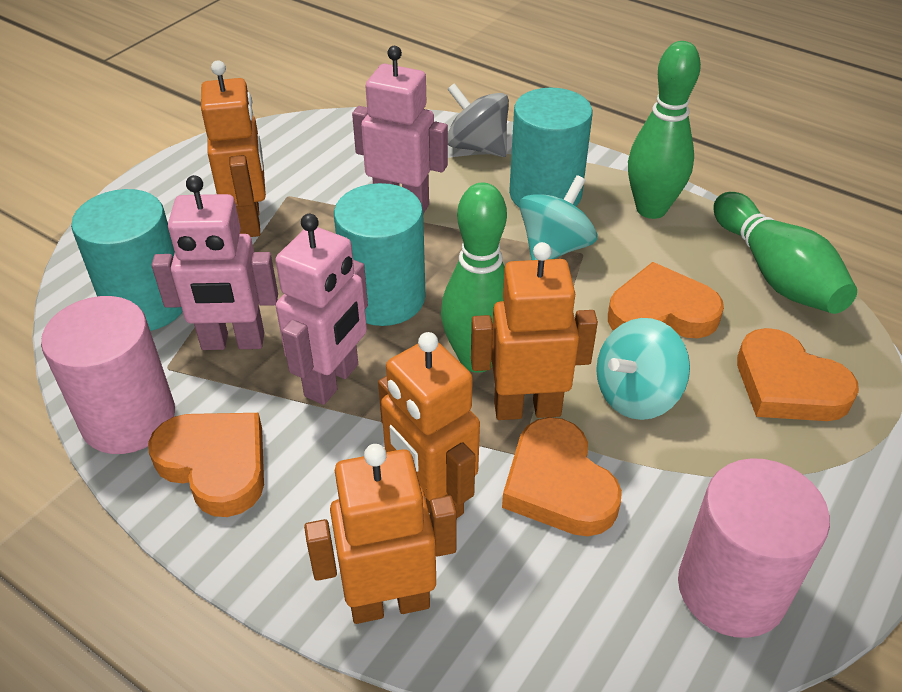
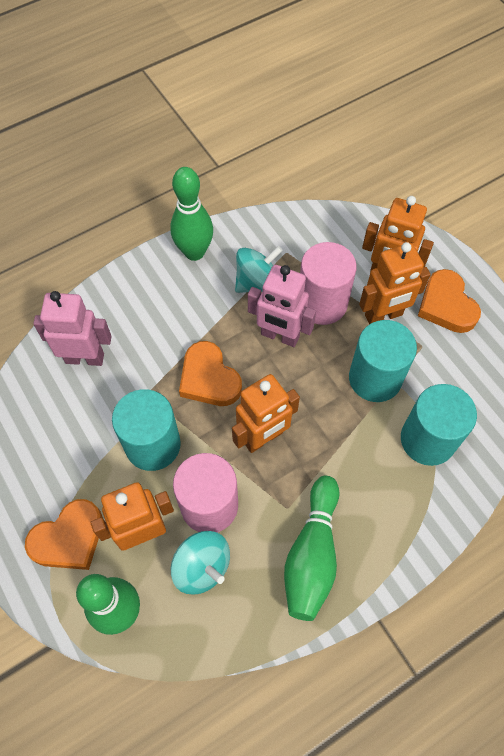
grey spinning top: [448,83,509,157] = 1 -> none = 0
orange heart: [148,413,264,517] [502,417,622,536] [608,262,724,338] [737,328,859,421] = 4 -> [25,499,103,570] [179,341,242,406] [418,269,481,333] = 3
pink robot: [151,175,278,350] [275,214,368,405] [352,46,448,214] = 3 -> [33,291,112,366] [248,265,316,347] = 2

